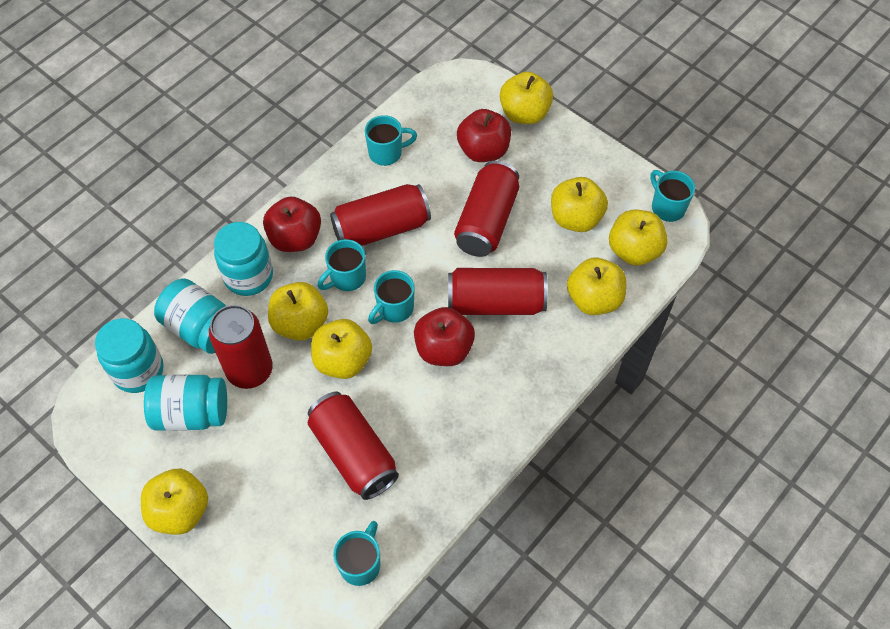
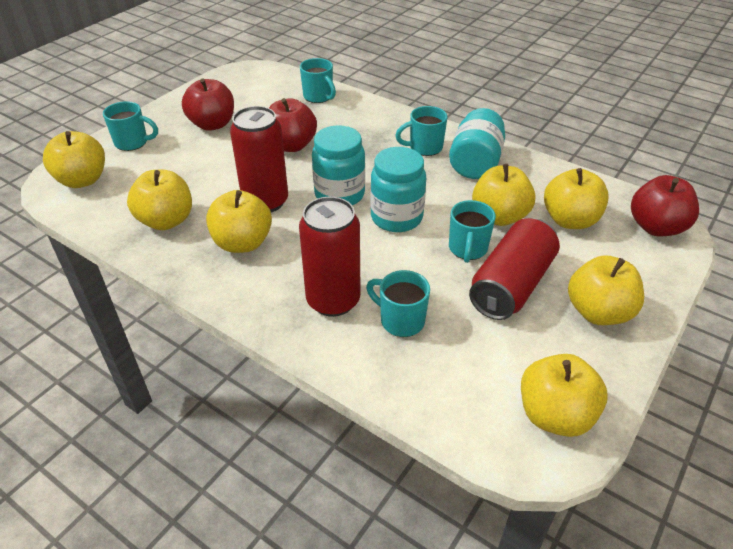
red can: [209,305,273,389] [308,392,399,500] [330,184,431,246] [448,268,548,315] [454,161,519,257] = 5 -> [230,106,288,212] [299,197,361,317] [469,218,560,320] = 3
turquoise jar: [95,318,164,393] [144,374,227,431] [154,278,226,354] [214,222,273,296] = 4 -> [312,126,365,205] [370,147,426,232] [449,108,505,179] = 3

